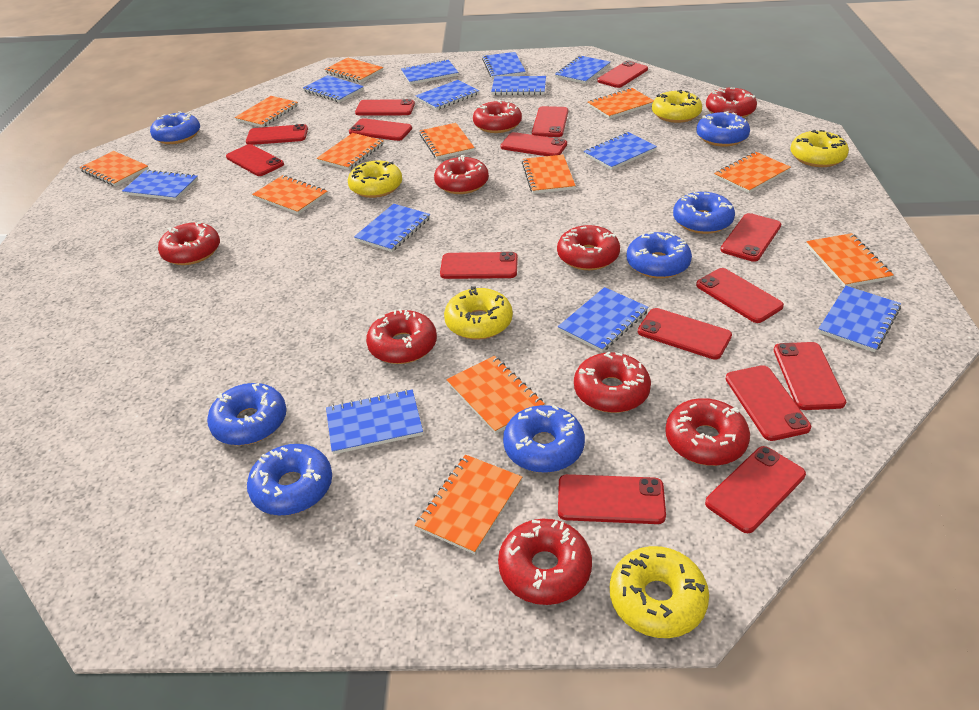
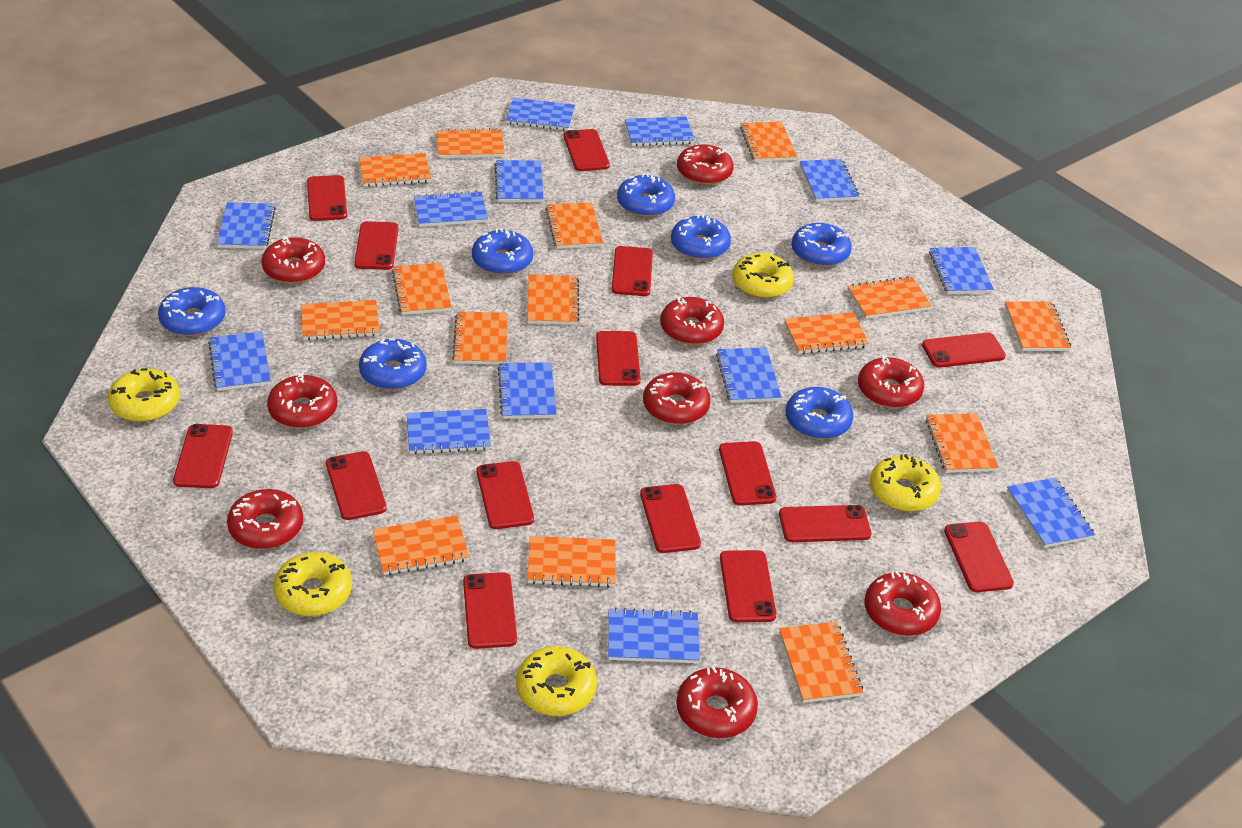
blue notebook: [122,169,198,200] [303,75,364,102] [326,389,423,454] [354,204,430,252] [401,60,458,85] [416,80,479,110] [482,52,526,79] [491,76,546,95] [555,56,610,84] [558,287,649,352] [584,132,657,170] [818,286,901,352] = 12 -> [208,331,271,391] [217,202,276,249] [406,409,491,454] [414,191,488,227] [495,160,544,202] [498,362,556,419] [506,97,575,131] [608,608,700,663] [625,117,695,146] [716,347,782,403] [800,159,859,202] [929,247,994,294] [1007,478,1095,548] = 13
orange notebook: [80,151,149,186] [235,96,298,127] [252,175,328,214] [316,133,384,170] [324,58,383,83] [415,455,522,554] [419,123,475,159] [447,356,545,434] [522,155,576,194] [588,88,654,119] [714,152,791,193] [806,233,894,287] = 12 -> [301,300,379,340] [359,153,431,187] [373,516,469,575] [392,263,451,315] [437,128,505,158] [452,312,508,364] [527,274,580,325] [527,536,616,587] [545,202,603,249] [740,122,797,162] [779,622,863,703] [784,312,869,354] [847,276,932,319] [925,413,999,473] [1005,301,1071,351] = 15

